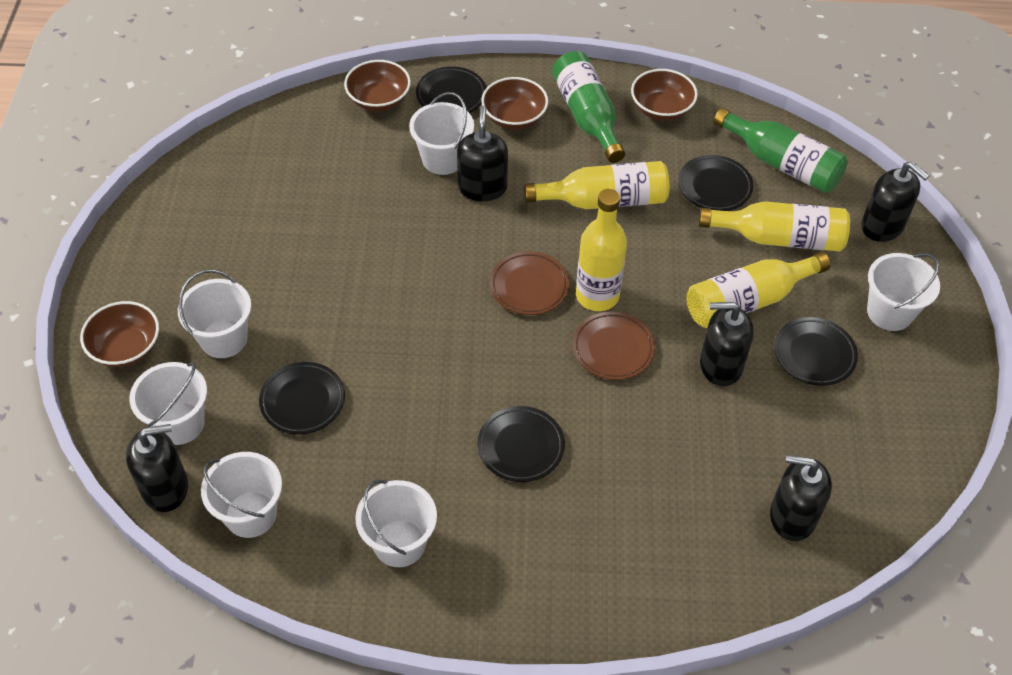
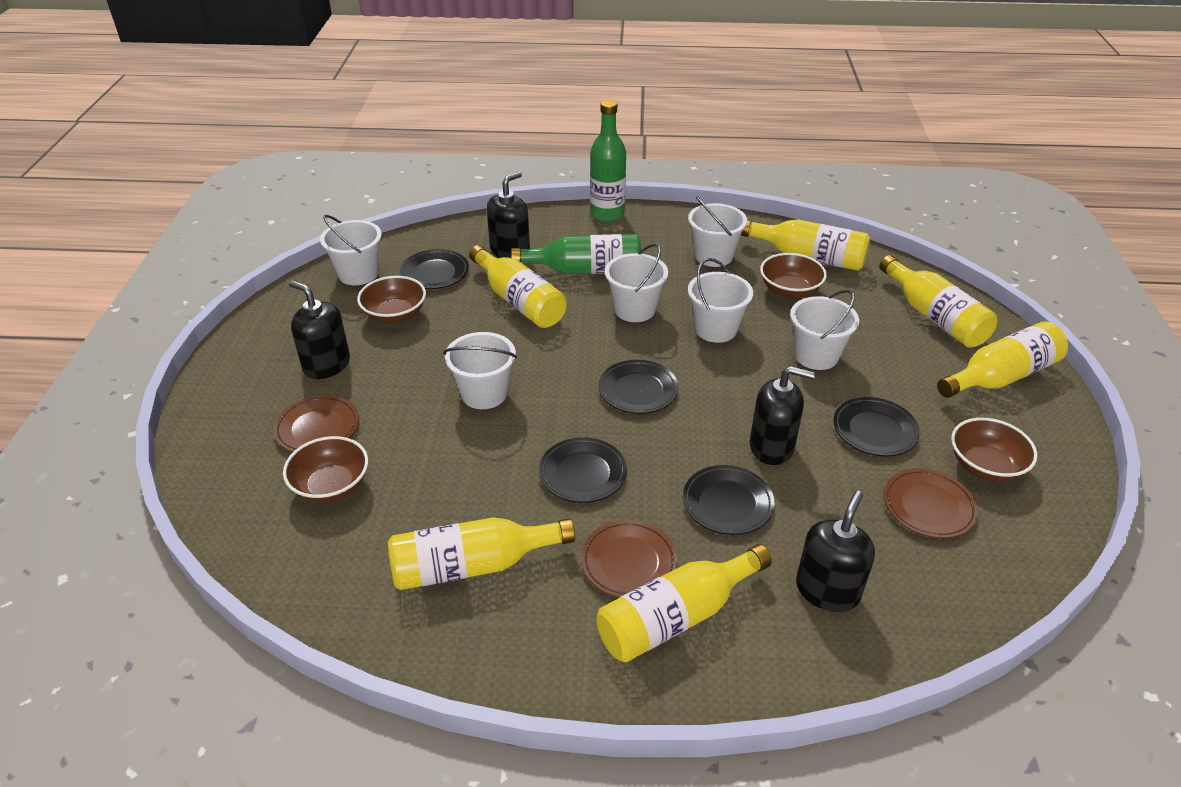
black soap dispenser: [126,424,188,512] [457,106,508,201] [700,302,754,386] [770,455,832,541] [861,161,930,242] = 5 -> [289,280,350,379] [487,171,530,258] [750,366,815,465] [796,491,875,612] = 4
brown plate: [490,251,569,315] [573,312,655,380] = 2 -> [273,395,359,452] [581,520,678,597] [883,468,978,538] = 3
yellow bottle: [524,161,669,209] [576,189,627,311] [686,252,830,328] [699,201,850,251] = 4 -> [388,517,575,590] [469,245,567,328] [596,544,772,662] [741,219,870,271] [879,255,997,348] [937,321,1068,398] = 6

